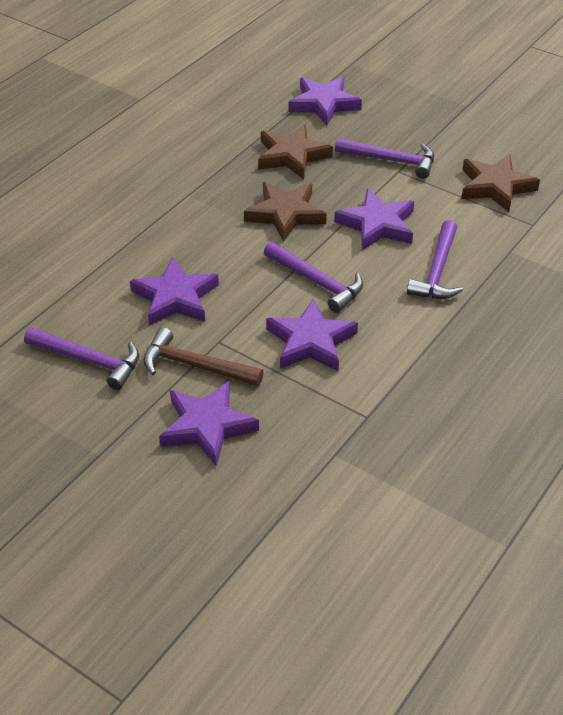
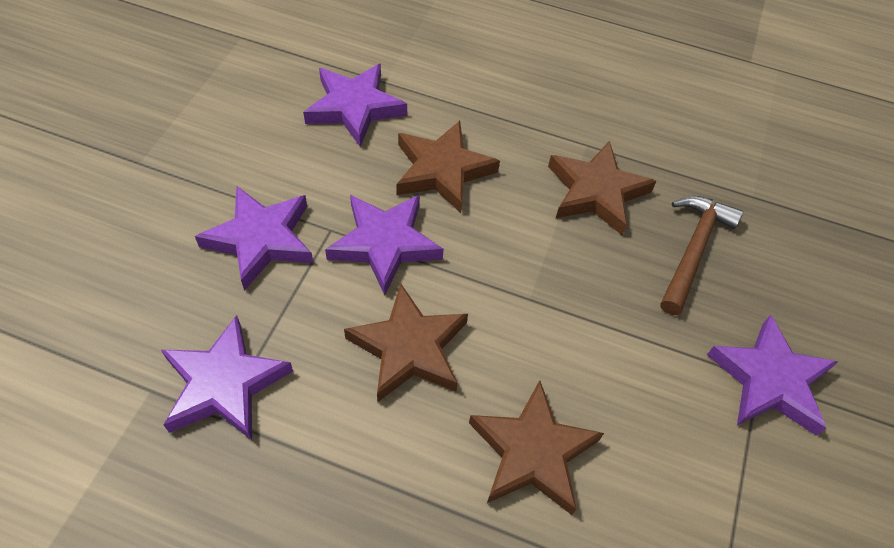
brown star: [244,182,327,242] [258,124,333,179] [461,154,540,212] = 3 -> [344,283,468,403] [396,121,500,213] [469,380,604,515] [548,141,657,235] = 4
purple hammer: [24,327,139,390] [264,242,363,313] [335,138,434,179] [407,220,463,299] = 4 -> none = 0

